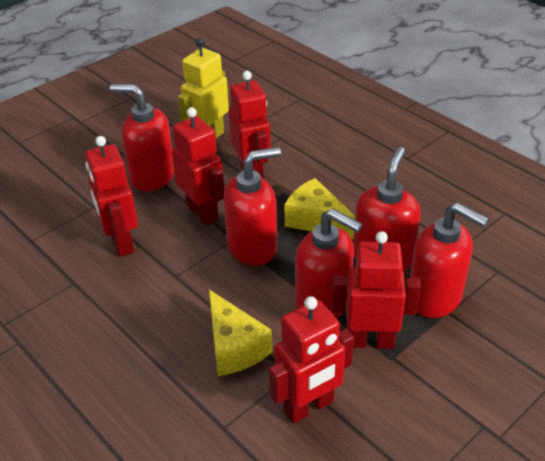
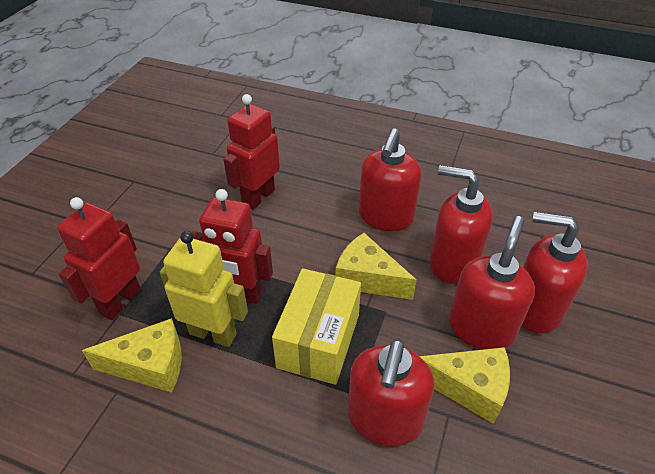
red robot: [85,136,138,257] [172,107,224,225] [229,71,271,179] [269,296,354,424] [332,231,421,349] = 5 -> [57,197,141,320] [192,189,273,304] [223,94,280,210] = 3
yellow box: none = 0 -> [272,268,361,385] = 1
yellow cheese: [209,290,272,376] [285,178,355,239] = 2 -> [82,318,182,393] [336,233,417,300] [419,347,510,424] = 3

